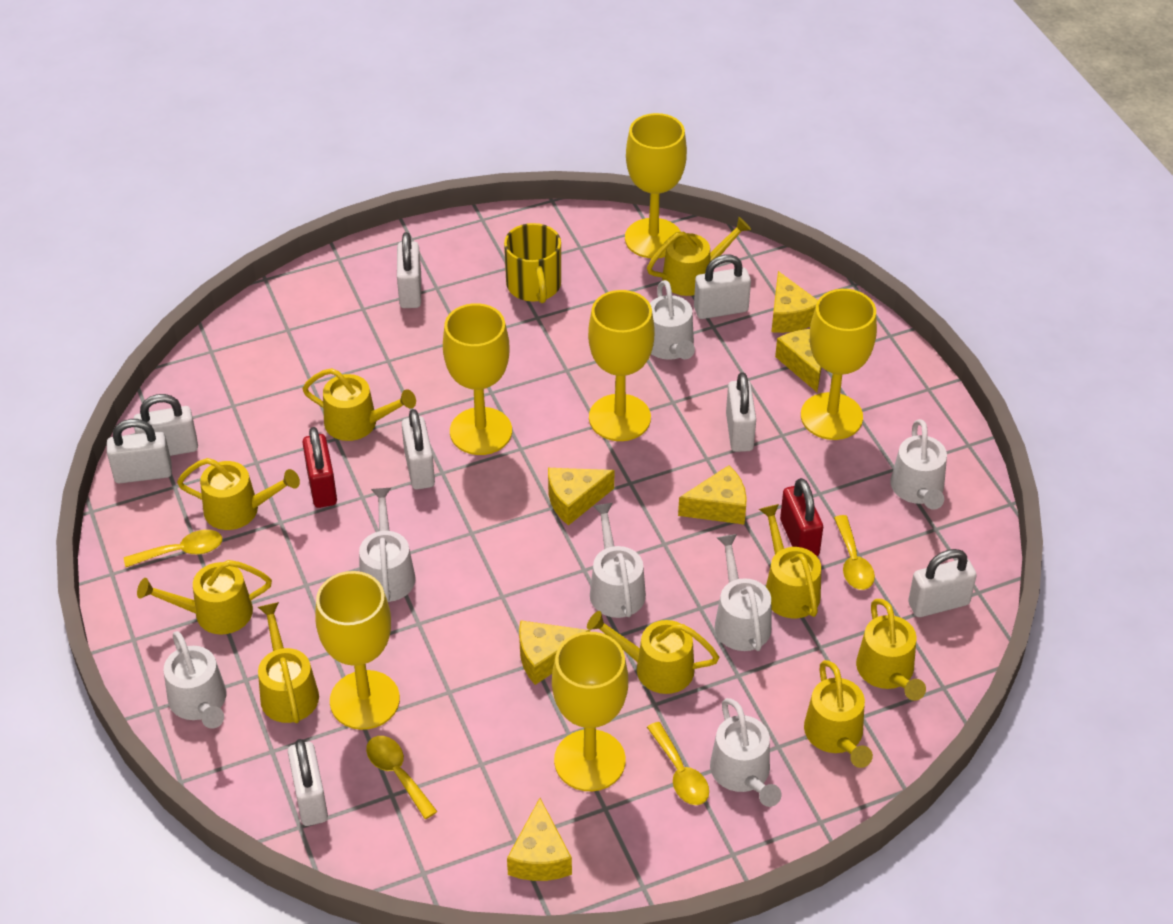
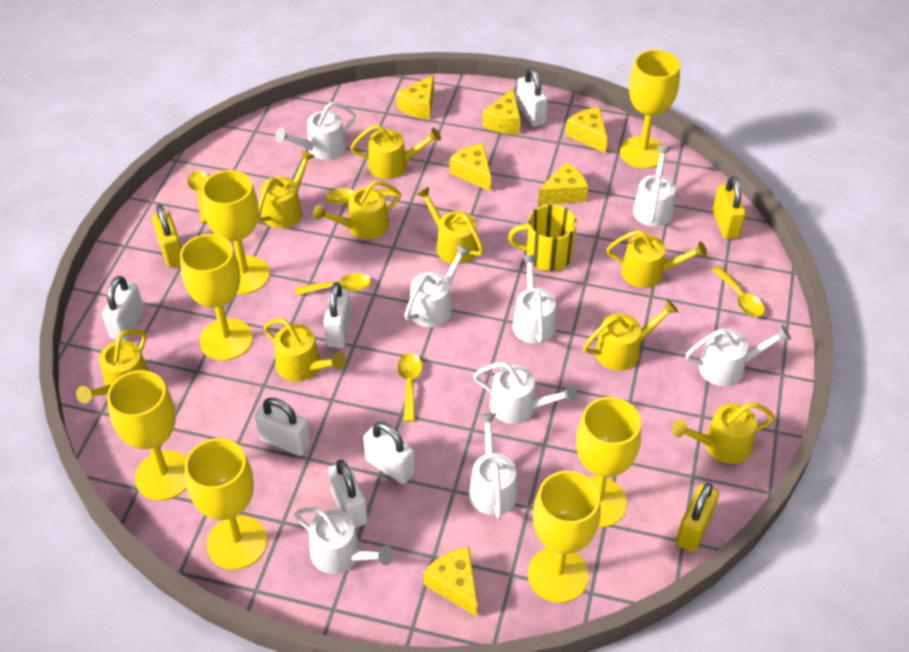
red padlock: [302,427,337,508] [780,478,823,556] = 2 -> none = 0
white padlock: [107,419,172,484] [134,394,198,456] [288,739,328,826] [397,232,421,308] [401,409,435,490] [694,255,751,319] [726,372,756,452] [908,549,977,617] = 8 -> [102,276,144,341] [255,398,310,456] [323,282,352,348] [328,460,368,528] [363,422,415,484] [517,67,548,127] = 6
white watering can: [164,631,226,729] [359,488,416,602] [590,503,646,618] [650,280,695,360] [710,698,782,807] [715,534,771,651] [890,419,947,510] = 7 -> [275,102,356,160] [294,507,394,574] [404,244,471,327] [469,413,518,519] [473,362,578,424] [513,255,556,344] [633,146,676,227] [686,325,791,386] = 8
yellow goblet: [315,571,400,730] [443,303,512,455] [552,632,628,791] [588,290,655,441] [625,113,687,258] [801,289,877,440] = 6 -> [107,370,187,501] [180,234,253,361] [185,438,267,570] [202,170,270,294] [528,471,601,603] [576,397,641,528] [620,50,680,169] = 7
yellow padlock: none = 0 -> [152,204,182,268] [676,483,719,552] [713,176,746,239] = 3
yellow spoon: [124,530,222,567] [366,736,438,819] [647,722,709,805] [834,515,875,590] = 4 -> [187,171,208,223] [295,273,371,295] [325,188,397,205] [397,353,422,422] [712,266,765,317] = 5

